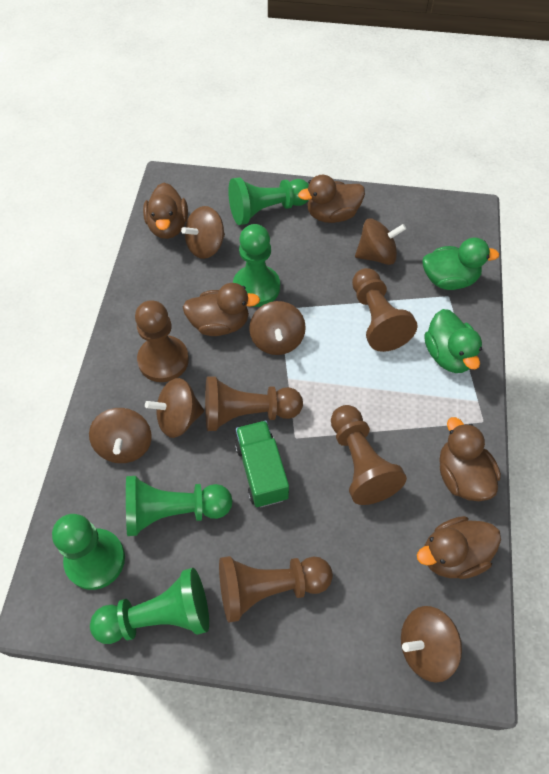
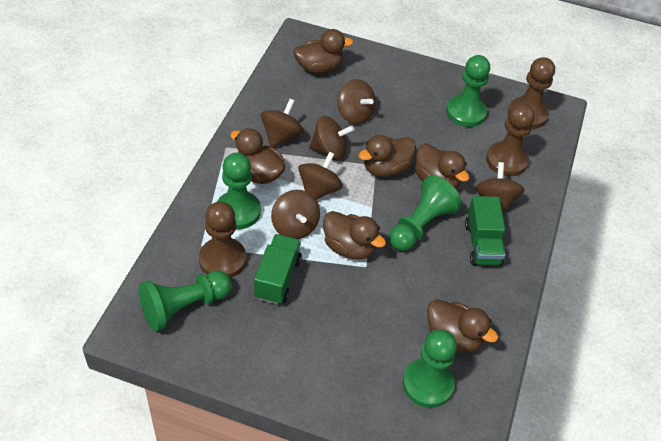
brown duck: [143,183,188,239] [183,283,260,336] [298,175,365,223] [417,516,501,579] [440,417,501,501] = 5 -> [230,128,285,184] [294,29,353,74] [323,211,386,260] [358,135,416,177] [415,143,469,189] [427,299,498,353] = 6
brown pawn: [135,300,189,382] [205,377,303,431] [219,556,333,623] [331,405,407,505] [352,268,418,352] = 5 -> [199,201,246,278] [486,103,535,176] [508,57,555,129] = 3
green duck: [422,238,499,290] [425,309,482,373] = 2 -> none = 0
green truck: [235,421,289,507] = 1 -> [254,234,302,305] [465,196,505,266] = 2

